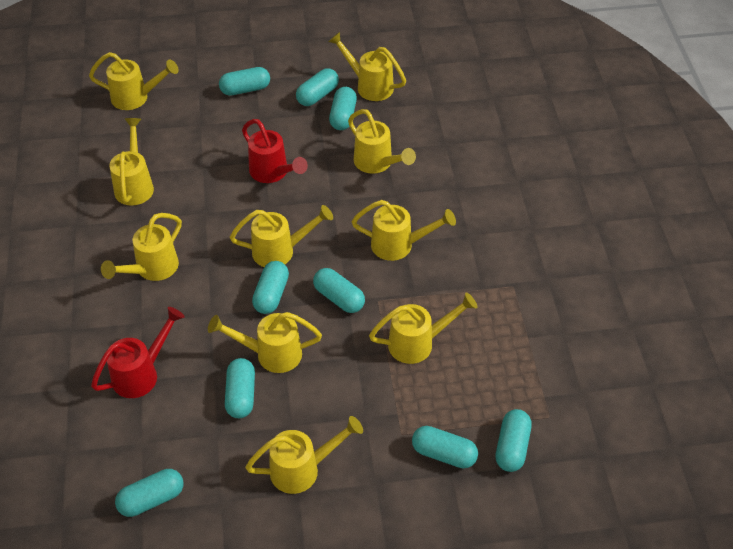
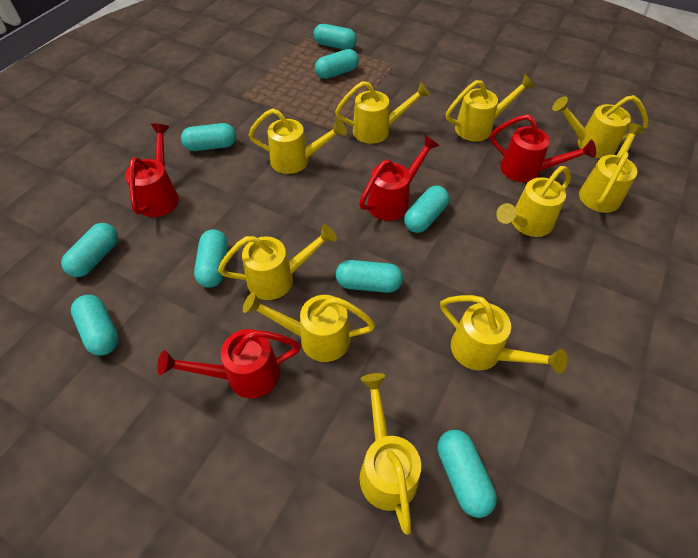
red watering can: [91,307,185,398] [242,119,308,183] = 2 -> [125,124,179,217] [157,329,301,399] [359,136,439,221] [490,114,596,182] = 4

